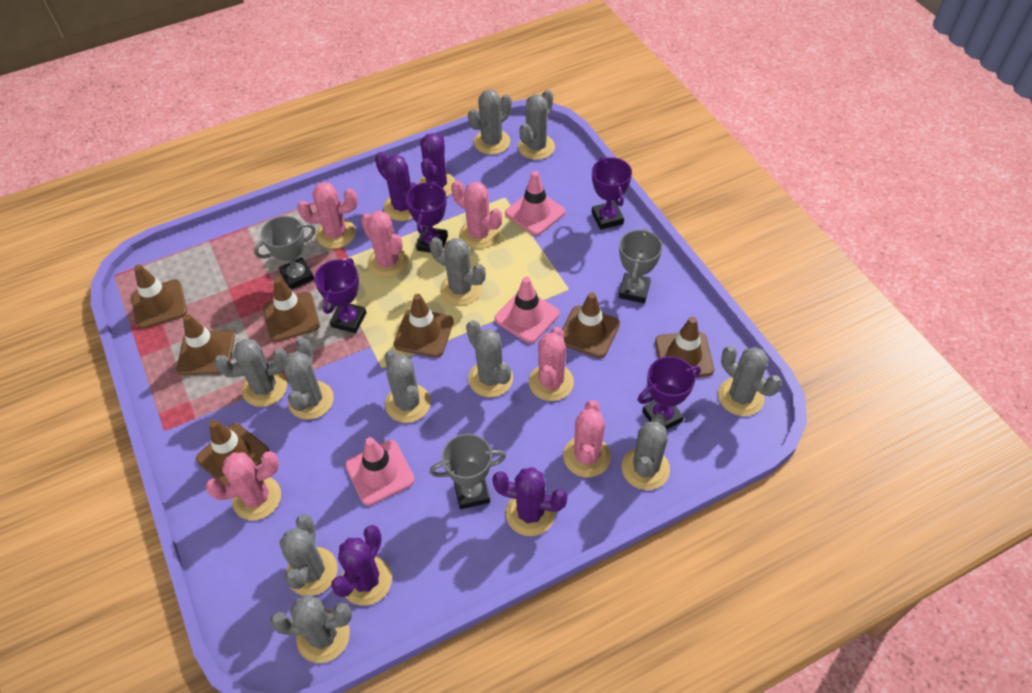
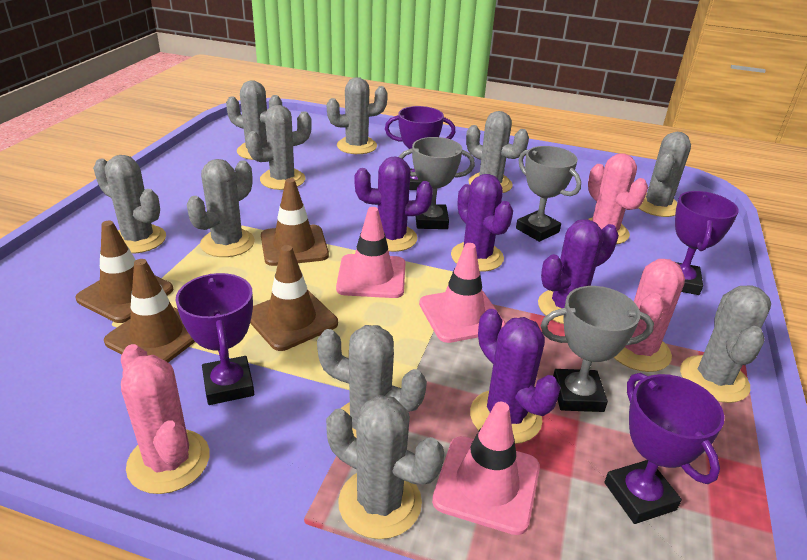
brown traffic cone: [131,265,187,329] [177,314,235,375] [196,420,269,484] [263,277,320,342] [394,294,454,357] [562,292,620,358] [655,317,714,377] = 7 -> [76,221,173,323] [104,259,195,362] [250,245,338,351] [261,178,329,266] = 4
grey cactus: [214,339,287,407] [270,594,352,663] [280,514,338,596] [282,338,334,420] [385,350,431,423] [429,237,486,306] [466,320,513,397] [468,89,512,155] [518,90,555,160] [622,413,670,490] [718,346,782,416] = 11 -> [93,155,166,254] [187,159,255,257] [226,80,282,160] [246,105,312,190] [317,325,427,437] [326,395,444,539] [327,77,388,154] [466,111,529,193] [639,132,691,217] [680,285,771,403] = 10
pink cactus: [205,451,281,520] [297,182,357,249] [361,211,408,278] [451,180,502,249] [529,327,574,401] [563,400,611,477] = 6 -> [121,344,210,494] [588,153,648,244] [614,259,685,372] = 3

